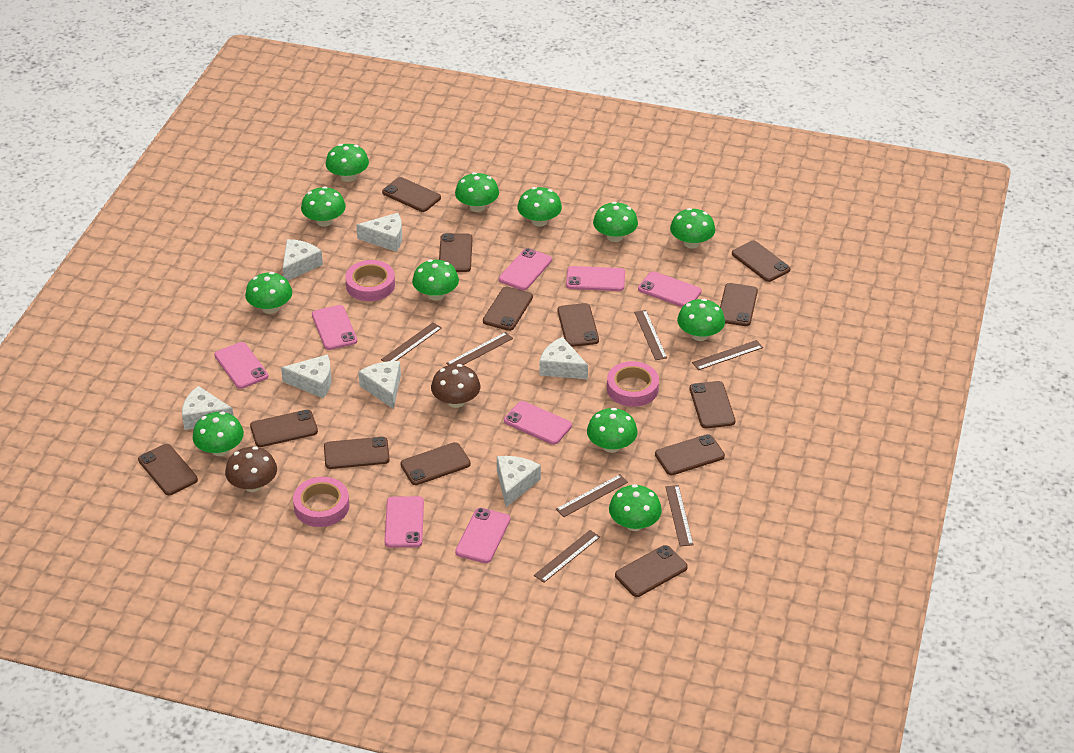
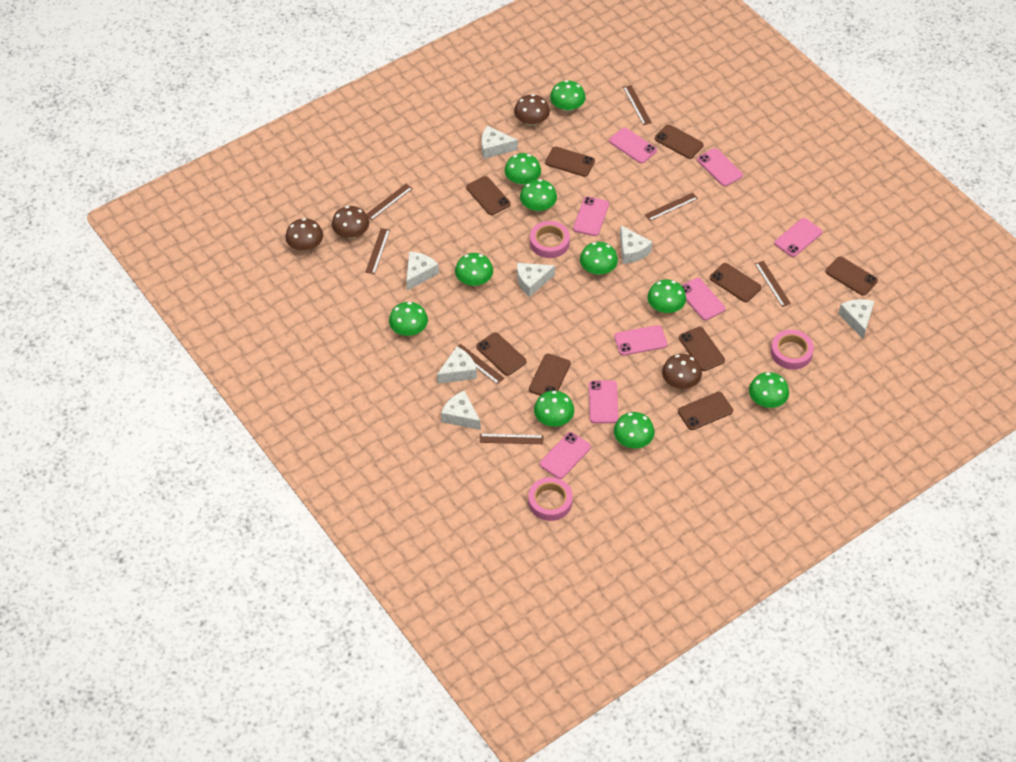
brown mushroom: [225,446,277,492] [431,364,480,408] = 2 -> [285,218,323,251] [332,206,369,239] [514,94,550,126] [662,354,702,389] = 4
brown phone: [138,444,198,495] [250,410,318,447] [324,437,390,469] [382,177,441,212] [400,442,471,485] [439,233,473,272] [483,286,533,331] [557,303,599,347] [615,545,688,597] [655,434,725,475] [690,381,735,428] [720,283,758,326] [732,241,791,282] = 13 -> [466,176,511,215] [476,332,526,376] [529,354,571,396] [545,147,595,177] [655,124,704,159] [678,392,733,430] [679,327,725,371] [710,263,761,302] [826,257,878,296] = 9
green mushroom: [193,412,244,456] [245,272,292,314] [301,186,346,227] [326,144,369,182] [412,259,459,301] [455,172,499,212] [517,187,562,227] [587,408,638,453] [593,202,638,242] [609,484,662,531] [670,208,715,248] [677,299,725,341] = 12 -> [389,302,428,336] [455,253,493,286] [504,153,541,186] [520,179,557,212] [534,391,574,427] [550,80,586,112] [580,242,618,275] [614,412,655,448] [648,279,686,313] [749,372,789,408] = 10

